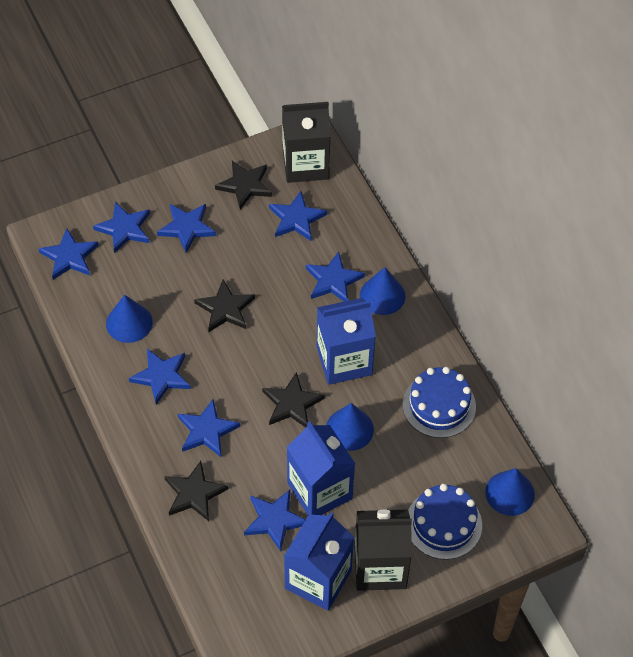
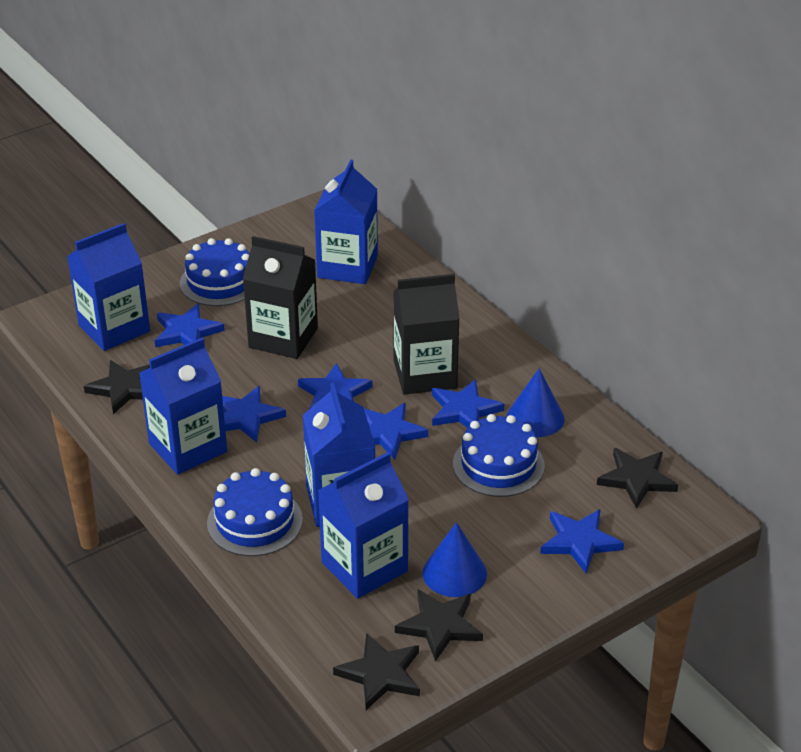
blue cake: [403,367,476,438] [408,484,482,560] = 2 -> [180,238,250,306] [207,468,303,556] [453,414,545,497] = 3
blue carton: [284,512,354,611] [287,421,355,515] [317,298,376,385] = 3 -> [67,223,150,351] [139,337,227,475] [303,383,375,527] [314,160,378,284] [318,452,409,599] = 5
blue cone: [106,295,153,343] [326,403,374,451] [360,267,406,315] [485,468,535,516] = 4 -> [422,522,487,597] [507,368,565,437] = 2
blue star: [39,228,99,280] [93,202,150,253] [129,349,191,405] [157,204,216,253] [178,399,240,457] [244,490,305,552] [269,191,327,241] [306,251,365,302] = 8 -> [155,304,225,347] [222,386,286,442] [298,363,372,409] [364,402,428,460] [432,379,504,428] [540,509,624,574] = 6

